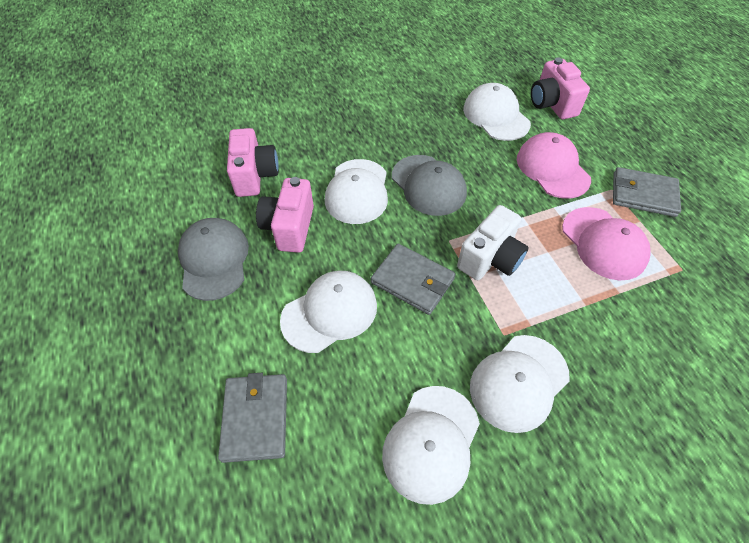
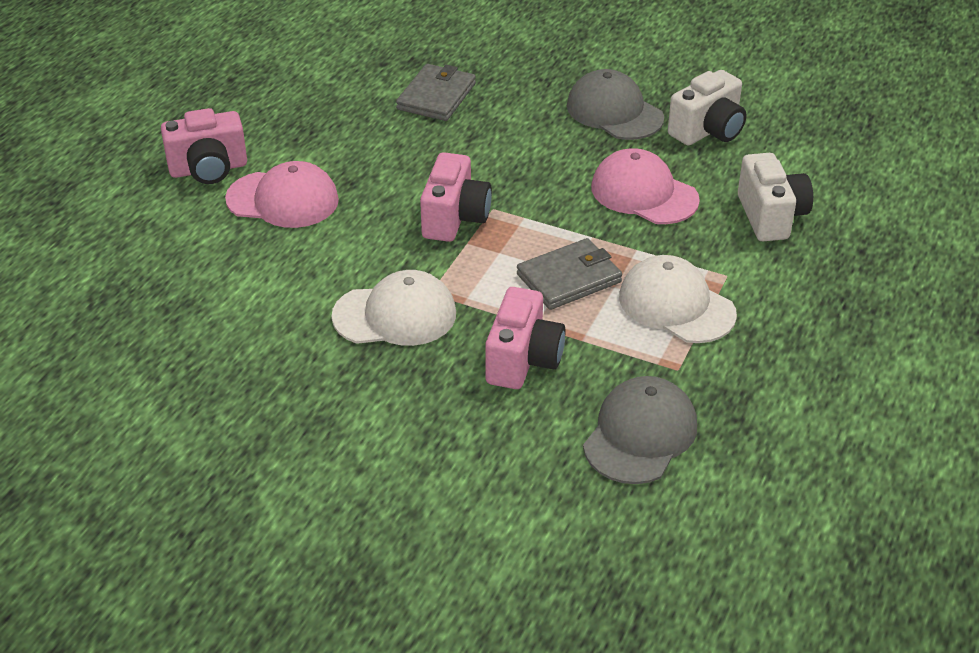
grey wallet: [218,373,287,463] [371,244,456,315] [613,167,681,217] = 3 -> [396,64,476,121] [517,238,622,310] = 2
white camera: [457,205,529,280] = 1 -> [668,70,747,145] [738,153,813,241] = 2
white cap: [280,271,377,353] [325,159,388,224] [382,386,480,505] [463,83,531,141] [470,335,570,433] = 5 -> [331,270,456,346] [619,255,737,343] = 2

